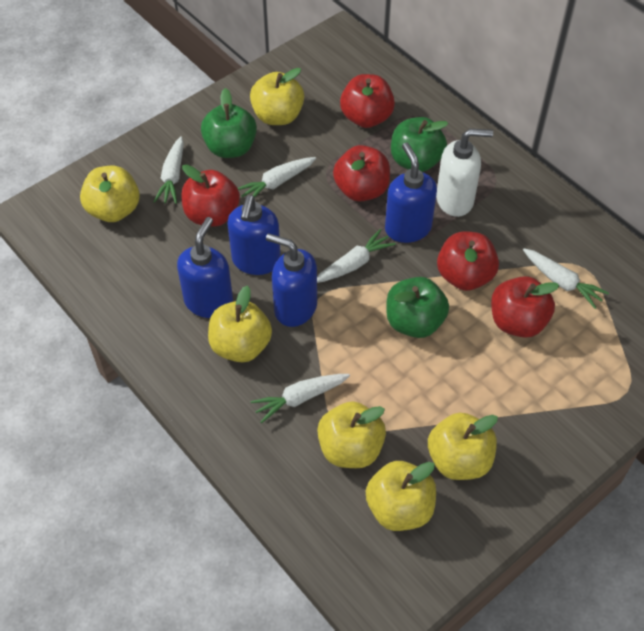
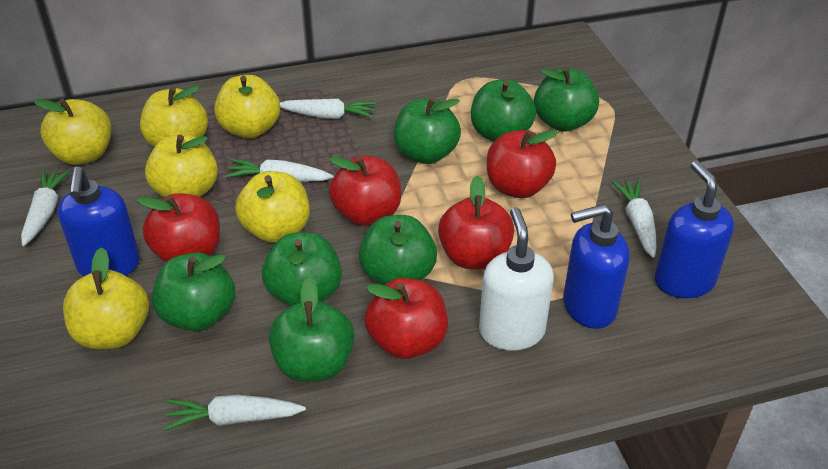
blue soap dispenser: [177,217,233,318] [227,195,281,275] [266,233,317,327] [385,143,437,243] = 4 -> [58,166,140,277] [563,204,630,329] [655,161,734,298] = 3
green apple: [201,88,257,158] [386,277,449,338] [391,117,448,172] = 3 -> [152,252,235,331] [262,232,342,306] [269,277,354,382] [359,215,437,285] [394,98,461,164] [471,79,536,142] [534,67,599,132] = 7

